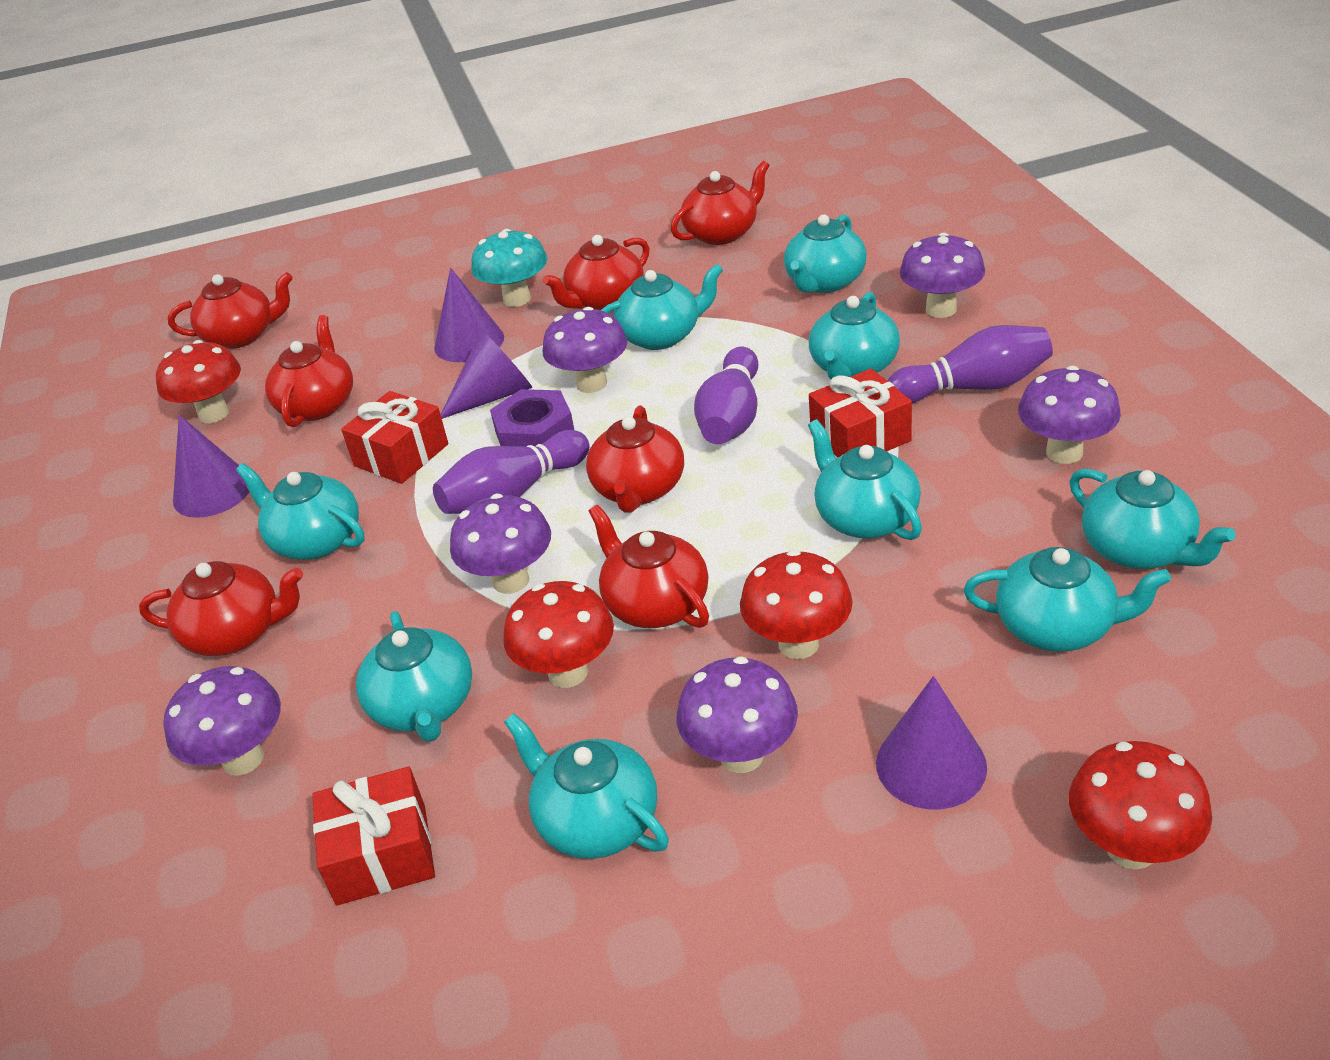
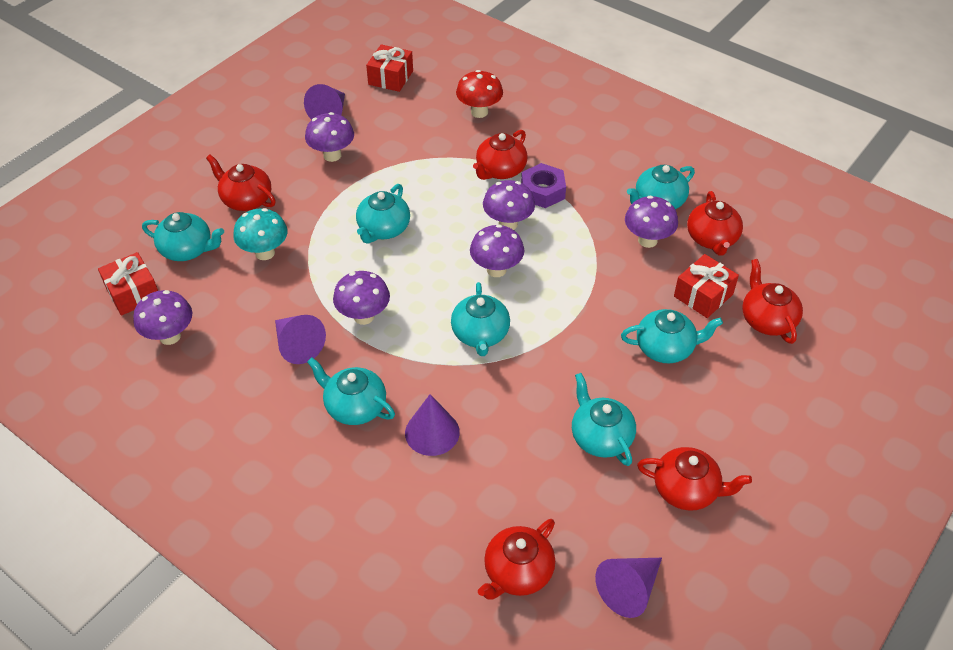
purple bowling pin: [433,430,589,514] [694,347,758,444] [888,325,1053,403] = 3 -> none = 0
red mushroom: [156,340,241,423] [503,581,614,688] [740,550,853,659] [1069,741,1212,869] = 4 -> [456,70,503,118] = 1
red teapot: [139,561,303,656] [168,272,293,349] [265,315,353,427] [543,235,649,310] [586,406,684,513] [589,505,709,628] [671,160,770,245] = 7 -> [206,155,276,211] [473,130,528,180] [478,519,555,600] [637,447,752,511] [687,191,743,256] [742,259,803,344] = 6
turquoise teapot: [236,463,365,560] [356,611,472,742] [504,714,669,859] [601,264,723,350] [784,214,867,293] [808,419,922,540] [809,292,900,379] [964,547,1171,652] [1069,469,1236,569] = 9 -> [142,212,224,261] [307,357,395,425] [356,184,410,244] [451,282,510,356] [572,373,636,466] [621,309,723,363] [627,165,695,209] = 7

